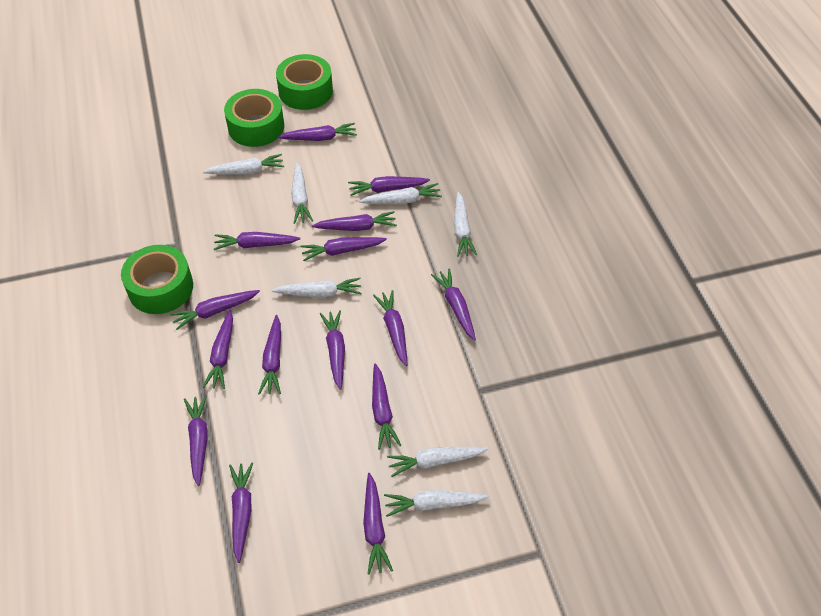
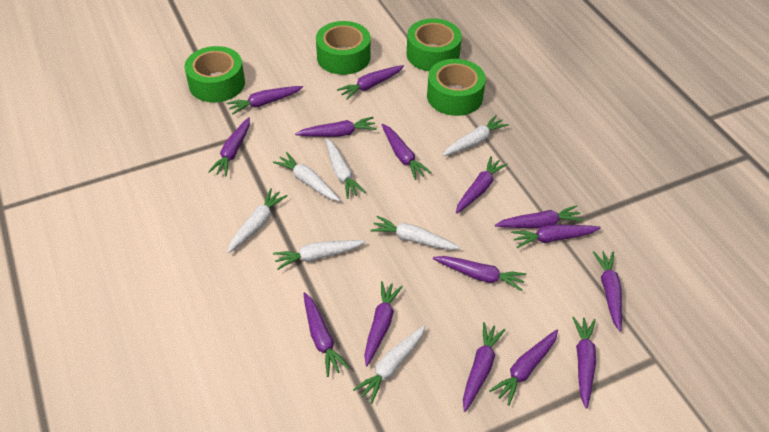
green tape: [121,245,193,314] [224,89,284,147] [276,54,333,110] = 3 -> [184,46,245,102] [316,21,371,75] [407,18,462,71] [427,59,486,116] = 4

